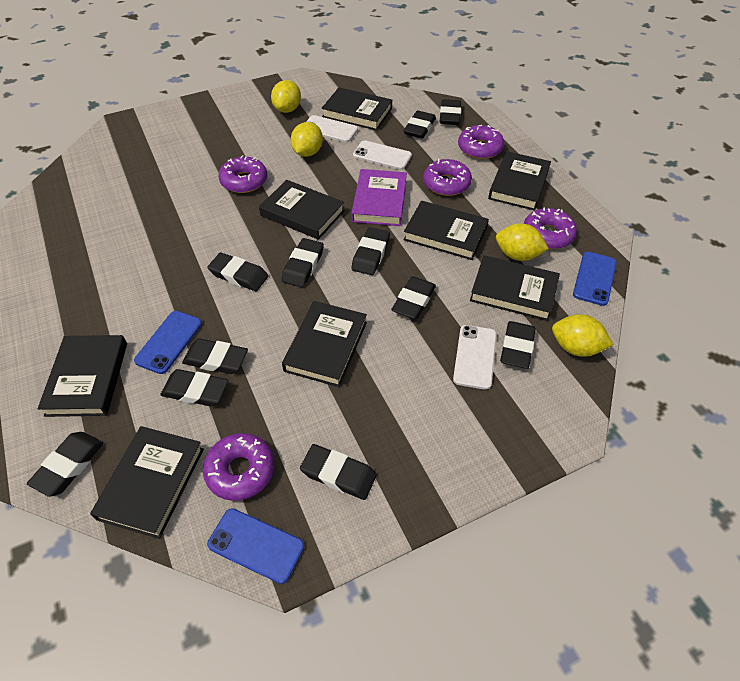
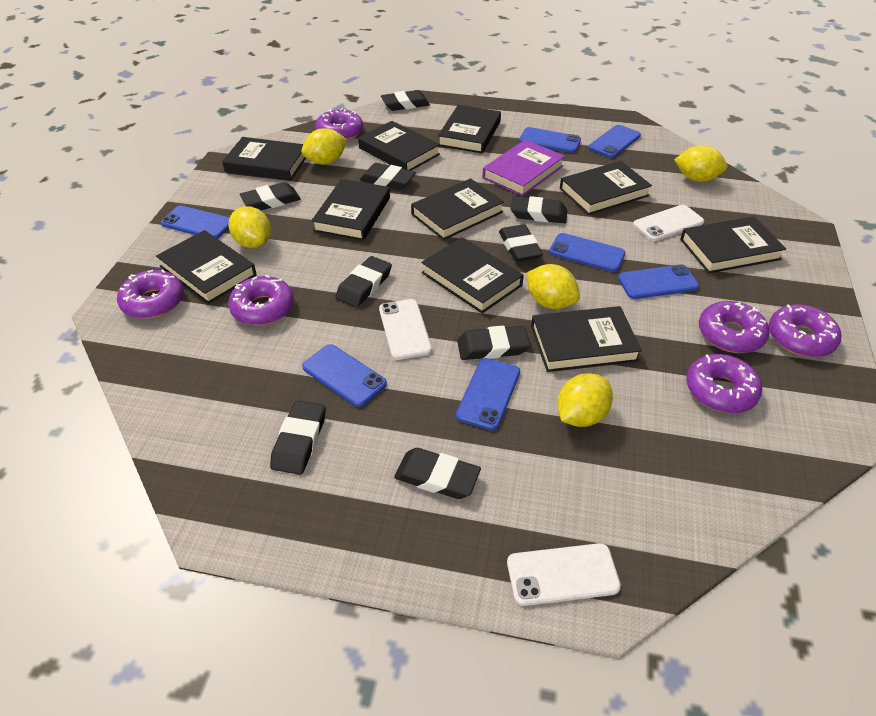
black book: [38,335,127,417] [90,426,204,539] [259,180,345,240] [282,301,367,387] [322,87,392,130] [403,201,489,260] [470,255,560,321] [488,151,551,211] = 8 -> [156,230,257,304] [222,137,306,181] [311,179,390,241] [358,121,440,171] [411,178,504,240] [421,237,524,314] [438,105,501,153] [531,306,642,372] [560,161,652,215] [680,216,786,274] = 10
black eraser: [27,432,103,497] [160,369,229,407] [182,338,248,374] [207,253,268,291] [281,238,324,287] [300,444,377,500] [351,227,390,275] [391,276,436,319] [403,111,436,139] [440,99,461,125] [500,321,536,369] = 11 -> [240,182,301,211] [270,401,326,475] [335,256,392,308] [360,163,416,190] [381,90,430,111] [394,448,481,499] [457,326,530,360] [499,224,543,262] [510,196,567,223] = 9
blue phone: [134,311,202,374] [207,508,304,584] [573,252,617,306] = 3 -> [161,205,230,239] [302,344,387,407] [456,358,520,431] [519,127,581,153] [549,233,625,272] [588,125,641,158] [618,265,699,299] = 7
purple donut: [203,433,274,501] [218,155,267,193] [423,159,472,196] [458,125,504,159] [524,207,577,249] = 5 -> [117,269,184,319] [228,275,294,325] [315,108,363,141] [686,354,762,413] [699,301,769,353] [769,304,841,357] = 6
yellow lemon: [271,80,301,113] [290,122,323,157] [496,223,549,261] [552,314,613,357] = 4 -> [229,206,271,248] [301,128,347,164] [526,264,580,309] [558,373,613,427] [674,145,727,182] = 5

